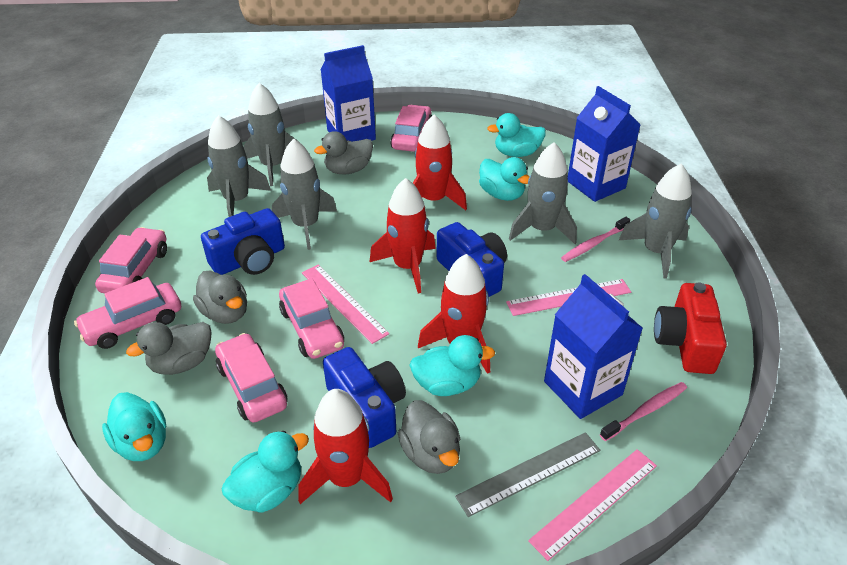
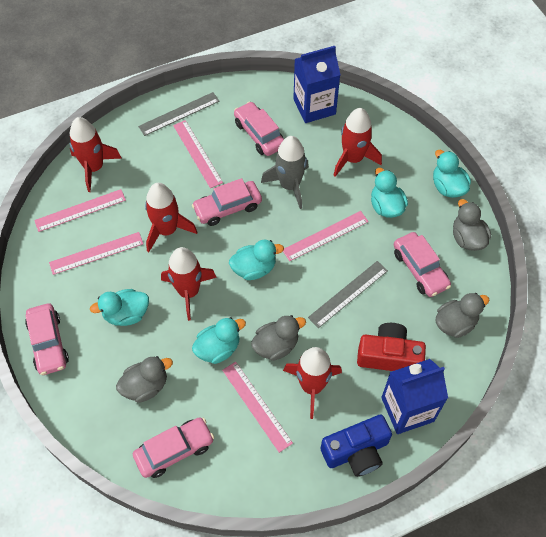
blue camera: [201,208,285,275] [323,347,406,448] [437,222,507,297] = 3 -> [320,415,392,477] = 1
blue carton: [320,45,376,142] [544,274,643,419] [567,86,640,202] = 3 -> [293,46,340,123] [381,359,448,434] = 2
grey rocket: [207,115,271,217] [244,83,299,186] [272,138,337,250] [509,142,577,244] [619,163,692,279] = 5 -> [261,136,309,209] = 1
grey ruler: [455,432,600,517] = 1 -> [138,92,220,136] [308,261,388,328] = 2
pink ruler: [302,265,389,344] [506,279,631,316] [528,449,657,561] = 3 -> [34,189,126,232] [49,232,144,275] [173,120,223,188] [222,362,293,453] [283,211,369,261] = 5
pink toothbrush: [561,217,630,262] [600,382,687,441] = 2 -> none = 0
red rocket: [298,389,393,504] [370,178,436,294] [413,114,467,210] [418,254,490,374] = 4 -> [70,117,122,192] [145,183,197,252] [161,247,217,321] [283,347,342,419] [333,108,382,177] = 5

